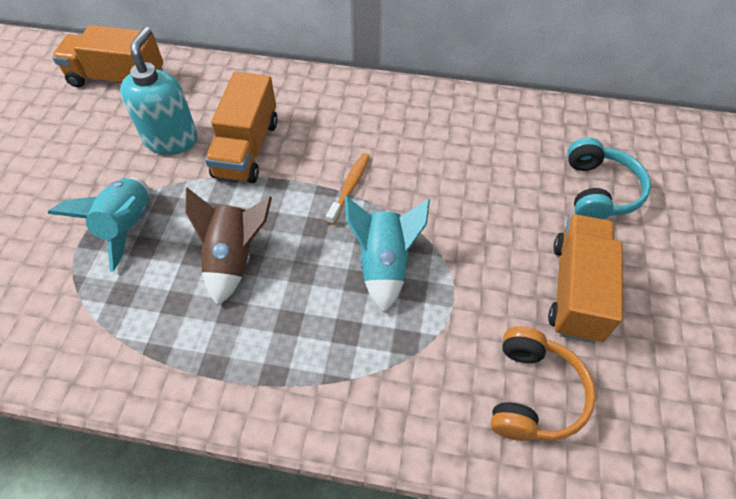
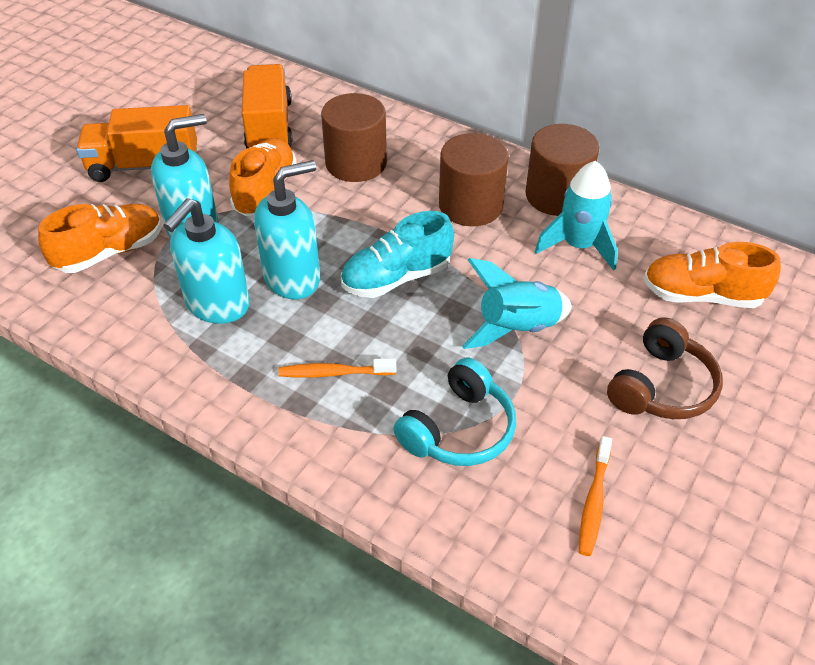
brown cylinder: none = 0 -> [321,93,387,182] [439,133,509,226] [525,124,599,216] = 3
brown headphones: none = 0 -> [607,317,723,419] = 1
brown rocket: [185,188,272,306] = 1 -> none = 0
orange headphones: [491,326,596,441] = 1 -> none = 0
orange shoe: none = 0 -> [38,204,162,273] [229,138,297,216] [644,242,781,308] = 3
orange toothbrush: [326,153,370,225] = 1 -> [278,358,396,378] [579,436,612,556] = 2
orange truck: [52,25,164,87] [205,72,278,183] [548,214,623,343] = 3 -> [76,105,197,182] [242,64,293,148] = 2
turquoise shoe: none = 0 -> [341,211,454,298] = 1
turquoise soap dispenser: [120,27,198,155] = 1 -> [151,114,219,238] [163,198,250,324] [254,160,320,299] = 3

